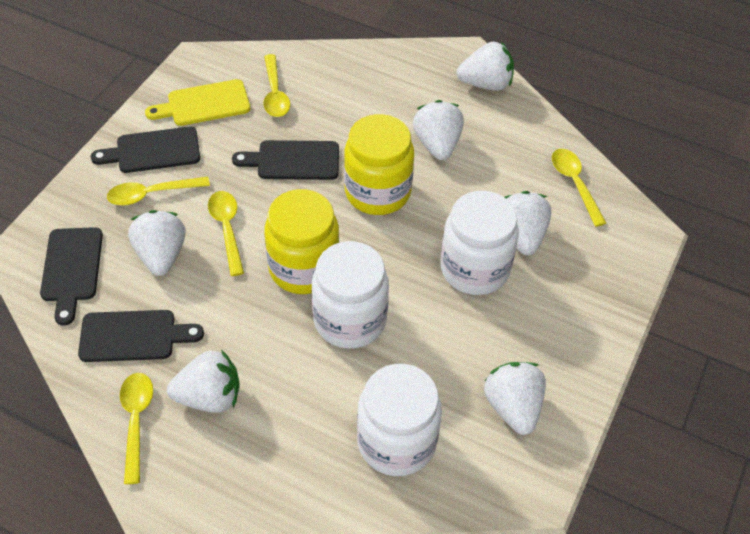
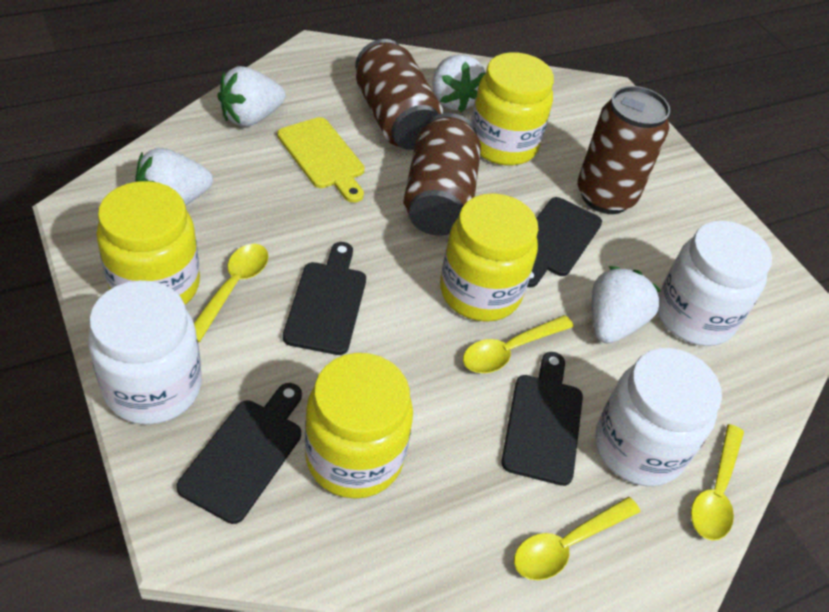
brown can: none = 0 -> [355,39,443,150] [403,113,481,236] [578,86,670,214] = 3
white strawberry: [128,210,186,276] [167,350,240,413] [413,100,464,160] [457,42,514,91] [484,362,546,435] [505,191,552,255] = 6 -> [135,148,213,205] [217,66,286,127] [432,55,486,113] [592,266,661,344] = 4
yellow jar: [264,189,339,294] [344,114,414,215] = 2 -> [96,181,200,305] [305,353,413,499] [440,193,538,322] [471,52,554,165] = 4
yellow spoon: [107,177,210,206] [120,373,153,484] [208,191,244,276] [264,54,290,117] [552,149,606,227] = 5 -> [194,244,269,342] [463,315,574,373] [514,497,640,580] [691,424,744,540] = 4

